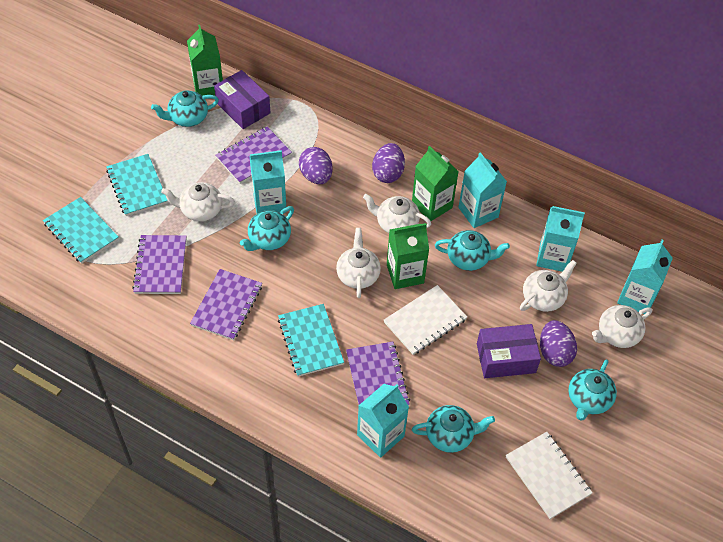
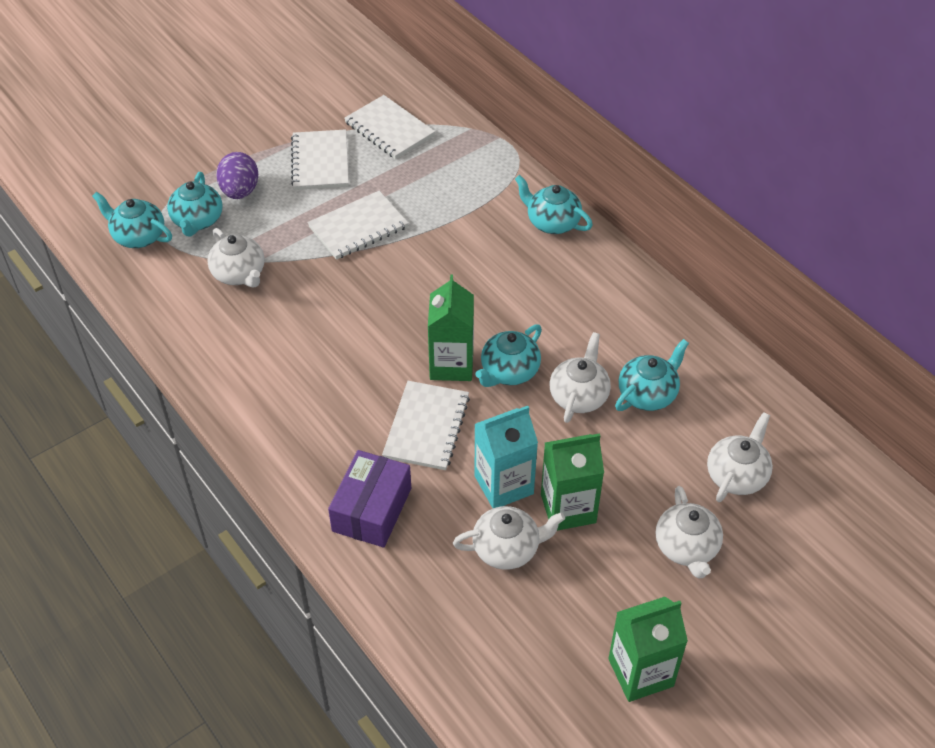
purple box: [214,70,270,129] [477,324,541,378] = 2 -> [328,450,411,547] = 1
purple egg: [299,147,333,184] [372,143,405,183] [540,320,577,367] = 3 -> [216,152,258,199] = 1
purple notebook: [132,235,186,294] [190,269,262,340] [216,126,292,184] [346,342,410,406] = 4 -> none = 0
turquoise carton: [249,150,286,214] [357,384,409,458] [458,152,507,228] [536,206,585,272] [617,240,673,314] = 5 -> [474,406,538,508] = 1
turquoise notebook: [43,197,119,264] [106,154,168,216] [278,304,344,377] = 3 -> none = 0
white notebook: [384,285,467,355] [506,432,593,519] = 2 -> [291,129,349,190] [307,191,409,260] [344,95,435,159] [382,381,470,470] = 4

